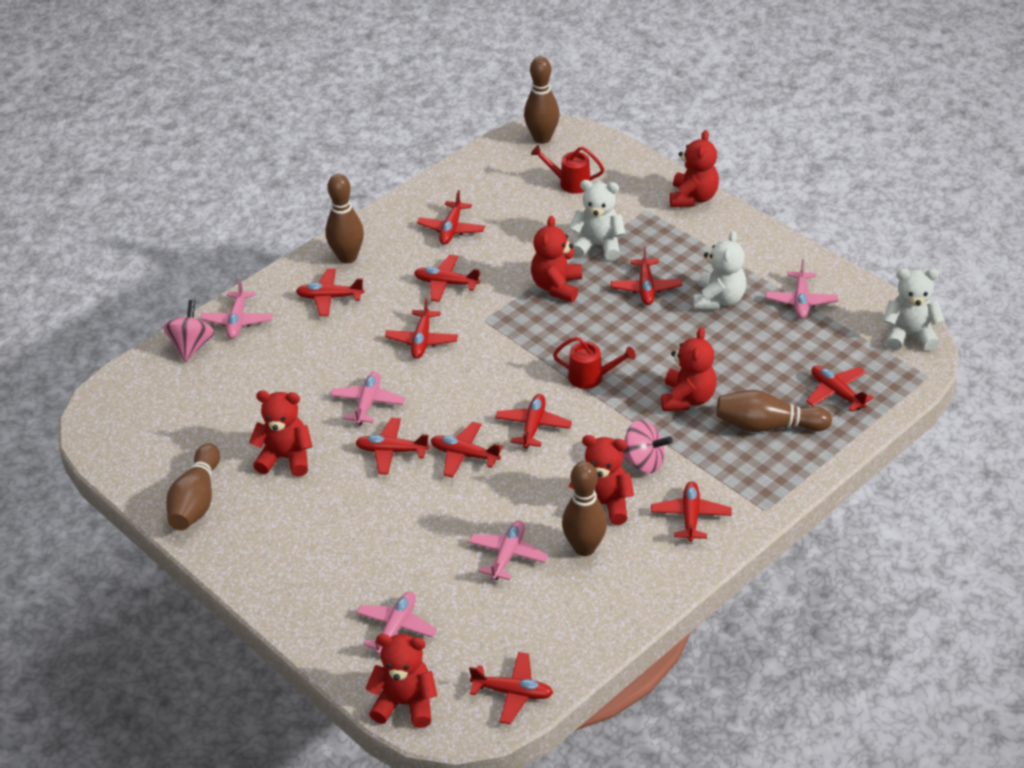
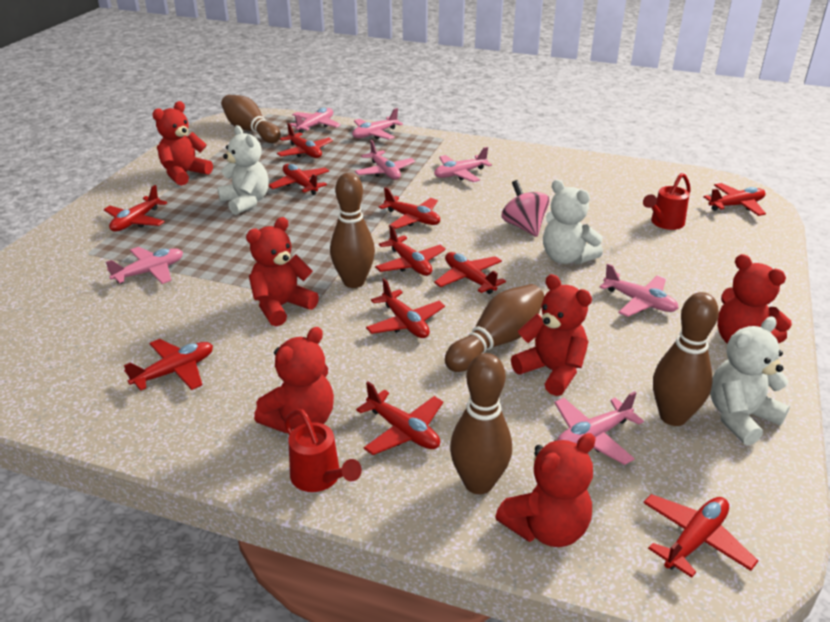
pink plane: [200,279,273,339] [330,372,405,425] [356,592,437,654] [469,521,548,580] [766,259,838,319] = 5 -> [106,247,183,284] [291,108,341,134] [352,108,403,139] [355,140,416,180] [434,147,492,182] [554,391,644,465] [600,263,679,317] = 7
pink spinning top: [163,300,215,362] [623,420,673,474] = 2 -> [501,180,550,237] = 1

